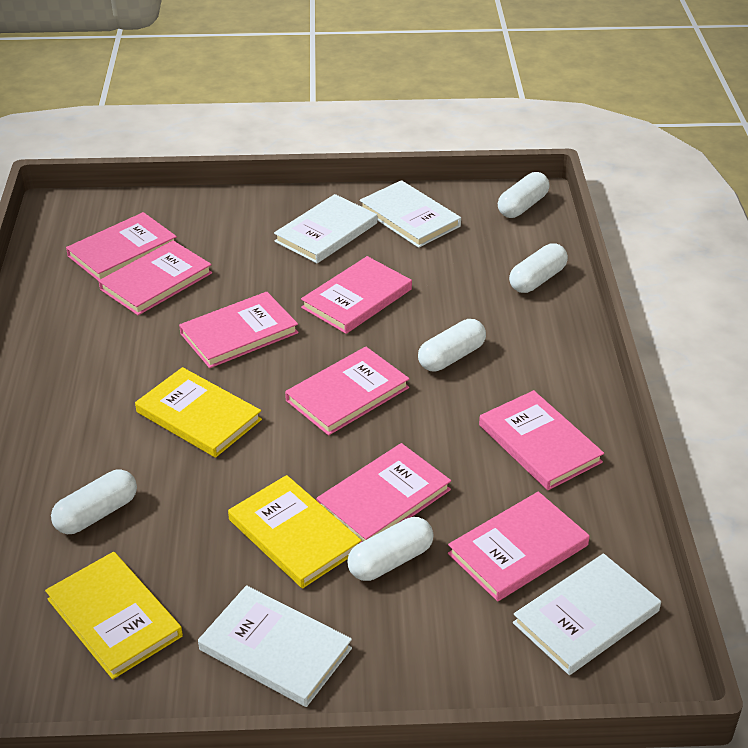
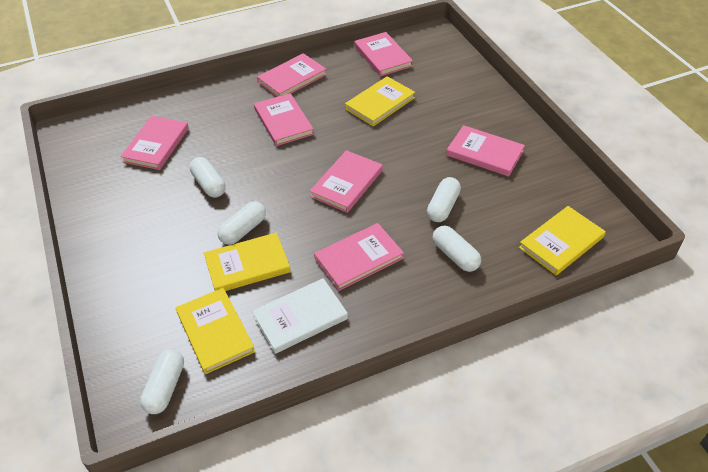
pink book: [66,212,177,281] [99,240,212,315] [179,292,299,368] [285,347,409,436] [301,256,412,334] [317,443,451,543] [448,492,590,601] [479,390,604,490] = 8 -> [120,116,189,170] [254,93,314,146] [257,53,327,97] [310,150,383,213] [314,223,404,291] [354,32,413,77] [446,125,525,177] = 7
white book: [198,585,352,707] [274,194,377,263] [360,180,461,248] [513,553,661,675] = 4 -> [252,278,348,354] = 1
yellow book: [45,552,183,679] [135,367,262,458] [228,475,362,588] = 3 -> [176,288,255,374] [204,232,291,291] [345,76,415,126] [519,206,606,275] = 4

